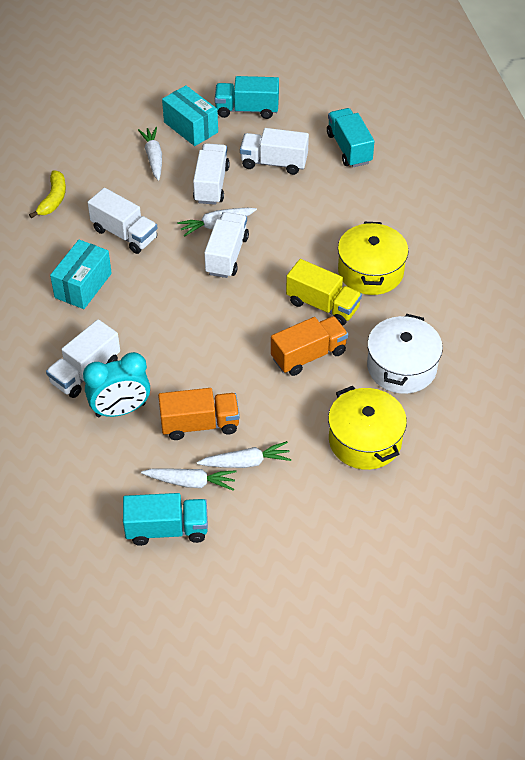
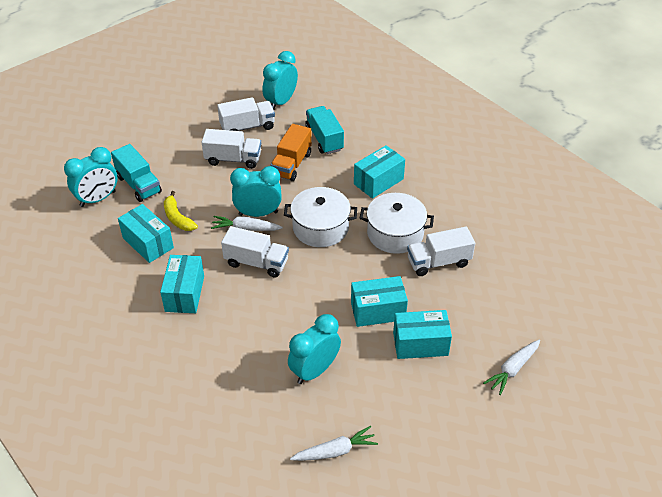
orange truck: [158,388,240,440] [271,316,348,376] = 2 -> [271,124,312,181] = 1
turquoise box: [50,240,112,309] [162,85,218,146] = 2 -> [118,204,174,263] [160,255,204,313] [351,276,408,327] [354,145,405,199] [393,310,452,359] = 5
turquoise clock: [83,352,150,417] = 1 -> [64,147,118,207] [230,166,282,217] [262,51,298,110] [288,314,341,384] = 4
turquoise truck: [123,493,208,546] [215,76,279,119] [327,108,374,167] = 3 -> [111,144,162,202] [305,106,344,154] = 2
white carrot: [138,127,162,181] [141,468,236,491] [177,208,257,237] [197,441,291,468] = 4 -> [211,216,283,231] [290,426,378,461] [483,340,540,395] = 3
white pot: [367,314,443,394] = 1 -> [284,187,357,247] [359,193,434,254] = 2
white truck: [46,319,120,398] [87,188,157,254] [193,143,230,205] [204,212,249,278] [240,128,309,175] = 5 -> [202,129,261,169] [217,97,275,131] [221,226,289,278] [407,227,475,276] = 4
yellow pot: [328,386,407,470] [338,222,409,295] = 2 -> none = 0
yellow truck: [286,259,362,326] = 1 -> none = 0

